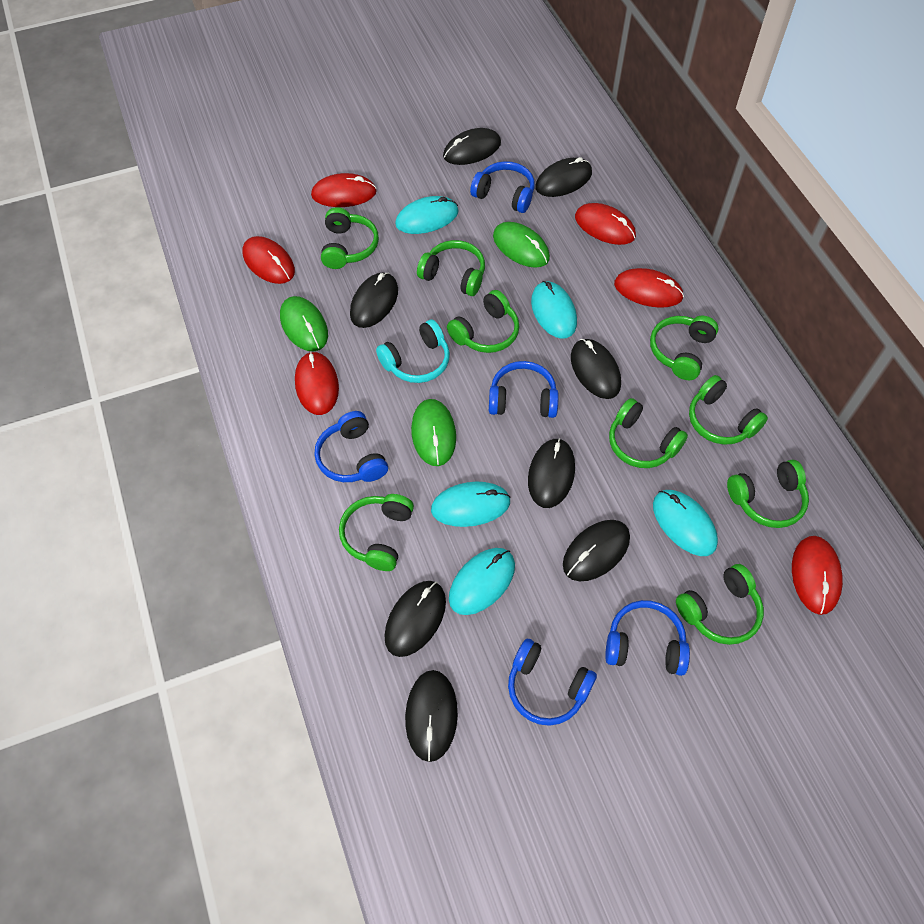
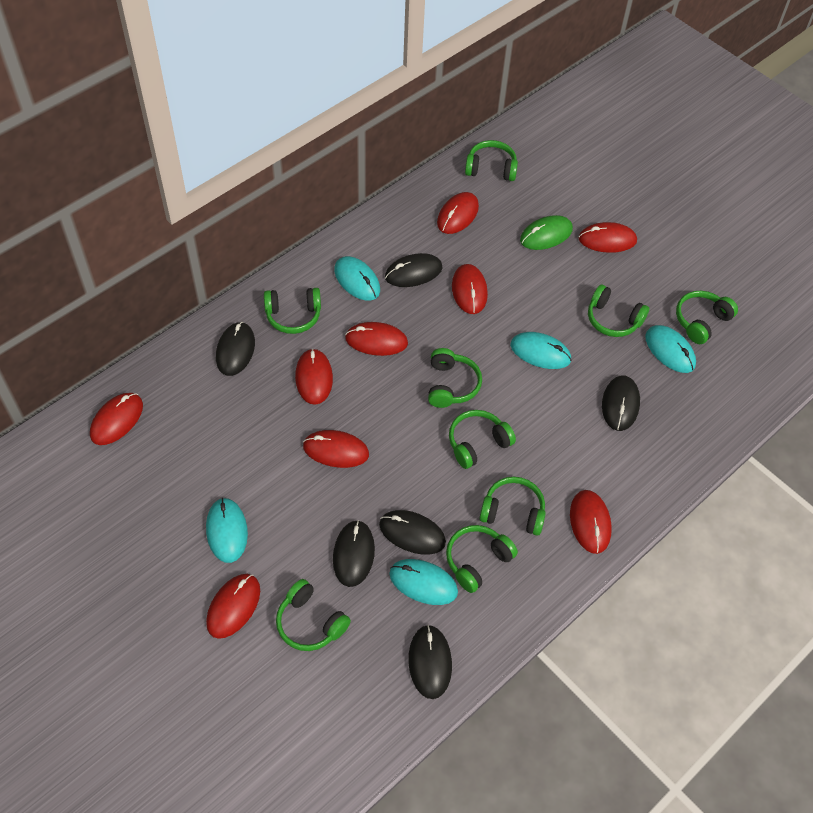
black mouse: [350,272,398,328] [384,581,446,657] [405,670,458,762] [443,128,501,165] [528,438,575,508] [535,157,592,197] [563,520,630,581] [571,339,621,399] = 8 -> [216,322,255,376] [333,520,375,587] [379,510,446,555] [385,253,443,287] [408,625,452,699] [602,376,640,431] = 6
blue headphones: [315,411,388,482] [470,161,535,213] [489,361,559,418] [508,639,597,726] [605,600,690,676] = 5 -> none = 0
green mouse: [280,296,328,352] [411,399,456,466] [493,222,550,268] = 3 -> [520,215,573,250] = 1
red mouse: [243,236,295,284] [295,351,339,415] [311,173,377,207] [575,203,636,245] [614,268,684,308] [792,536,843,615] = 6 -> [90,393,143,445] [206,574,260,639] [295,348,333,405] [303,430,369,468] [345,322,408,356] [437,192,479,234] [452,264,488,314] [570,490,612,554] [579,222,637,253] = 9
turquoise headphones: [376,319,450,383] = 1 -> none = 0

